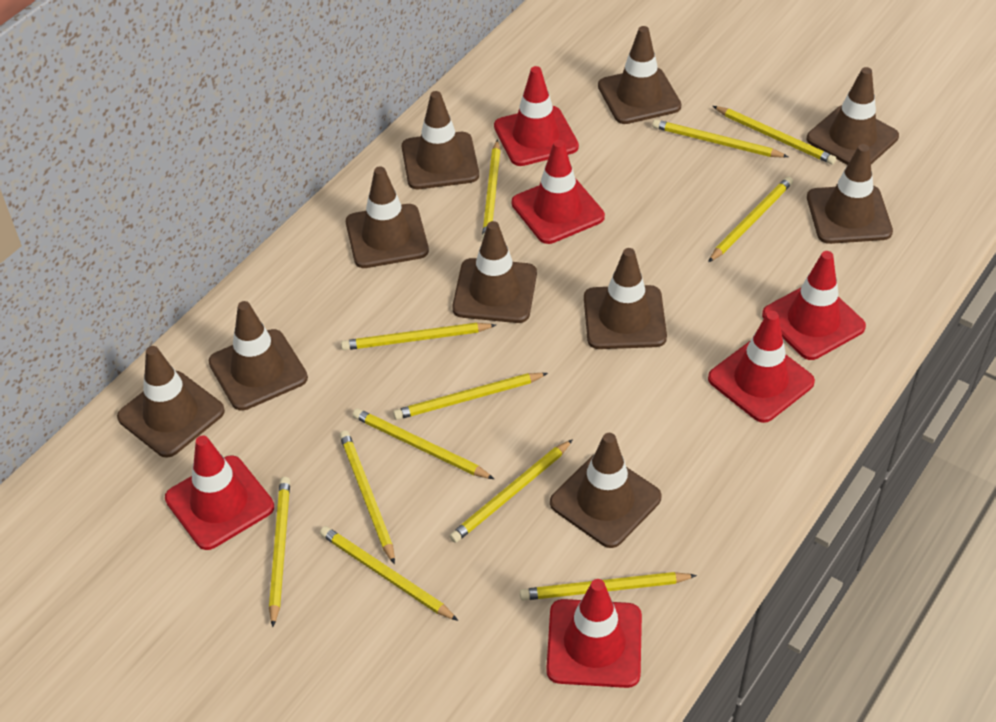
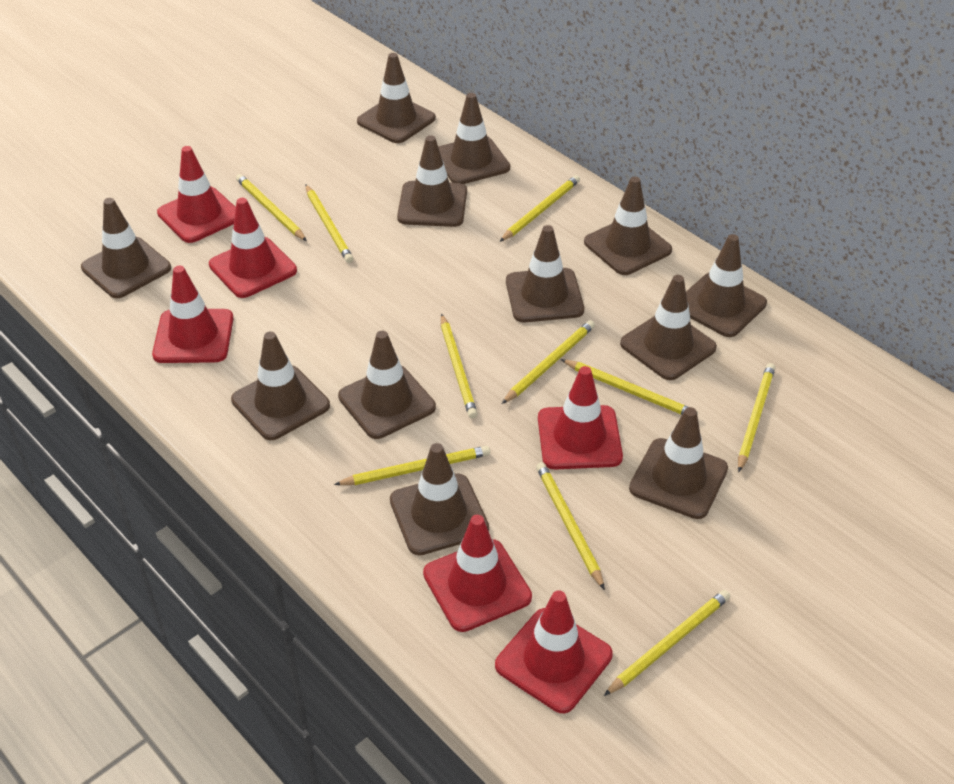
brown traffic cone: [117,346,225,458] [209,301,308,411] [346,166,429,268] [402,91,479,189] [452,221,537,323] [550,433,662,548] [584,248,667,349] [598,26,682,124] [807,67,899,165] [807,144,893,244] = 10 -> [81,198,171,298] [231,331,330,440] [338,331,436,439] [357,53,436,143] [390,443,489,555] [397,135,467,227] [438,93,510,184] [506,225,584,322] [584,176,672,275] [620,275,717,380] [629,407,728,519] [686,234,767,337] = 12
yellow pencil: [269,477,290,627] [320,526,458,621] [339,430,395,565] [341,323,496,350] [352,408,494,479] [393,373,548,420] [449,439,573,543] [482,139,500,240] [520,572,697,600] [652,119,788,158] [708,177,793,262] [713,106,836,165] = 12 -> [236,174,307,241] [306,185,354,263] [334,446,490,485] [441,314,478,419] [500,175,580,242] [502,320,595,404] [536,462,605,590] [561,359,698,415] [604,590,730,696] [738,363,775,472] = 10

